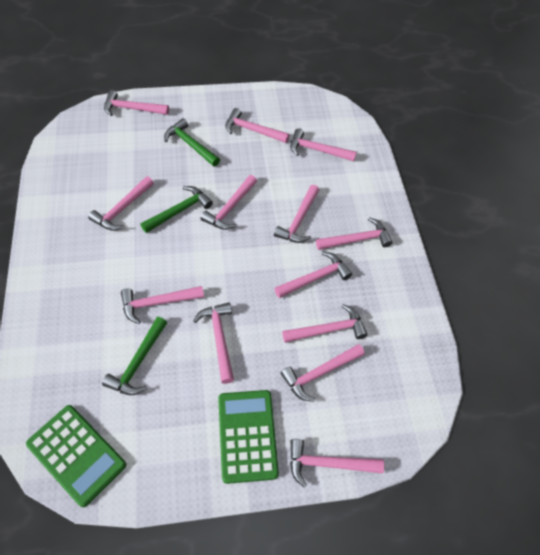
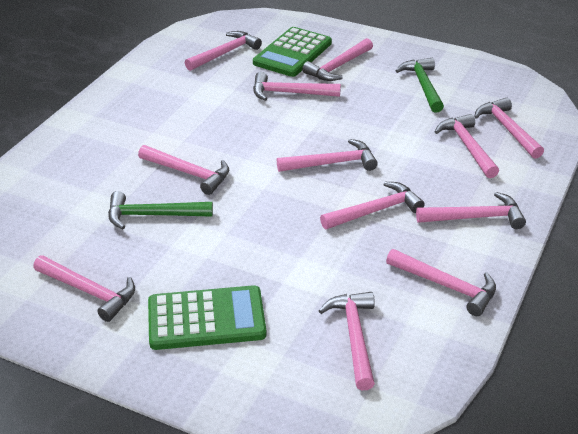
green hammer: [102,317,167,395] [140,186,213,233] [164,118,220,166] = 3 -> [108,191,213,229] [395,58,444,113] = 2
pink hammer: [88,176,154,230] [104,90,169,116] [121,286,204,324] [193,302,234,384] [201,175,257,230] [225,108,289,143] [274,185,319,243] [275,252,352,298] [281,344,365,402] [282,304,367,343] [290,128,357,161] [290,439,384,488] [316,217,393,250] = 13 -> [33,255,135,322] [138,145,229,195] [185,31,262,71] [253,72,341,101] [277,139,378,172] [302,38,373,81] [319,292,375,390] [320,182,425,229] [386,249,496,316] [416,192,526,229] [435,114,499,178] [474,98,544,159] = 12

